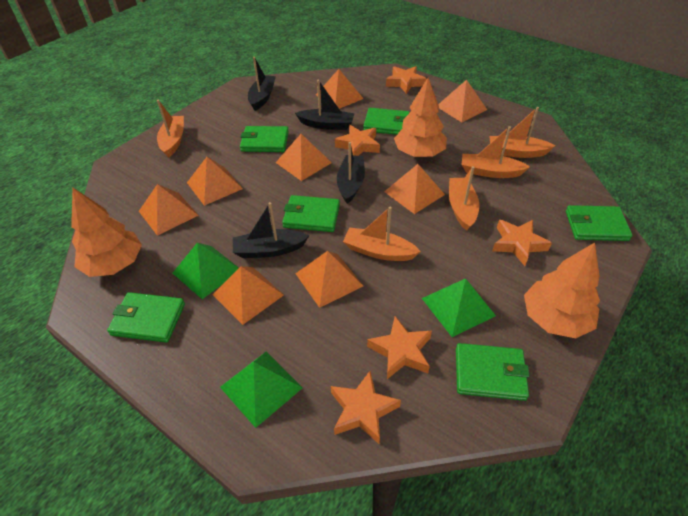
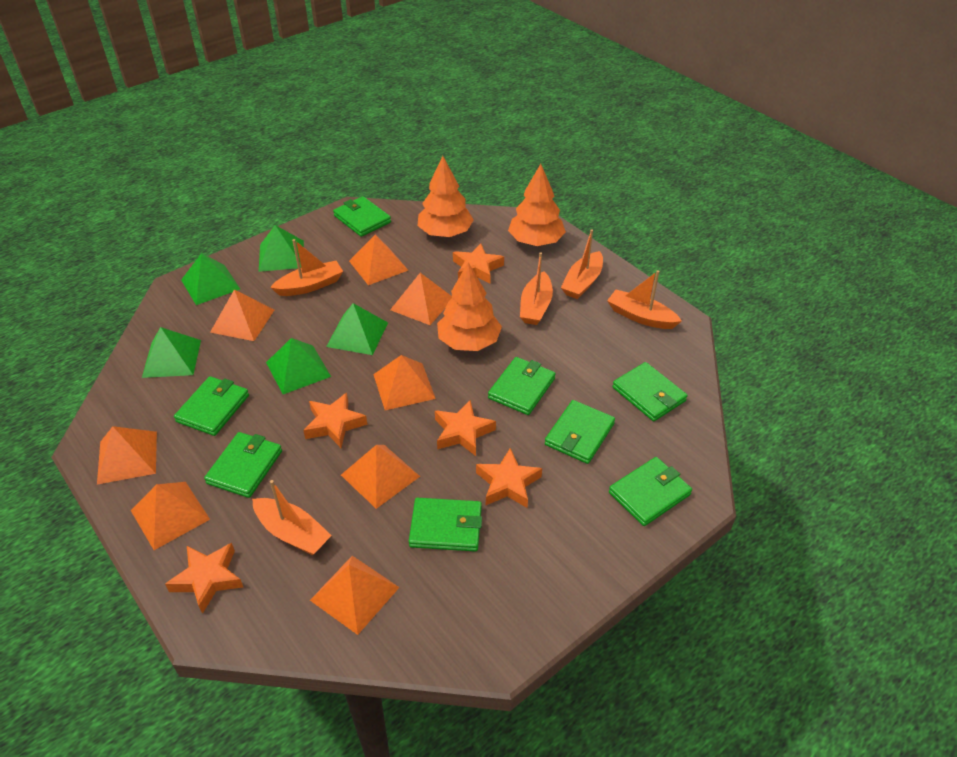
black boat: [233,202,309,258] [248,57,276,111] [295,79,354,130] [337,142,365,204] = 4 -> none = 0
green pyramid: [173,243,239,299] [220,351,302,428] [422,278,496,337] = 3 -> [142,327,201,378] [181,253,240,305] [259,225,304,272] [266,338,331,394] [326,303,388,355] = 5
green wallet: [107,292,185,343] [240,126,289,152] [282,195,340,232] [363,108,410,135] [456,343,530,401] [566,205,633,241] = 6 -> [174,376,249,436] [204,432,282,498] [333,196,391,237] [409,498,482,552] [488,357,556,415] [545,400,615,464] [609,457,692,526] [612,362,688,421] = 8

